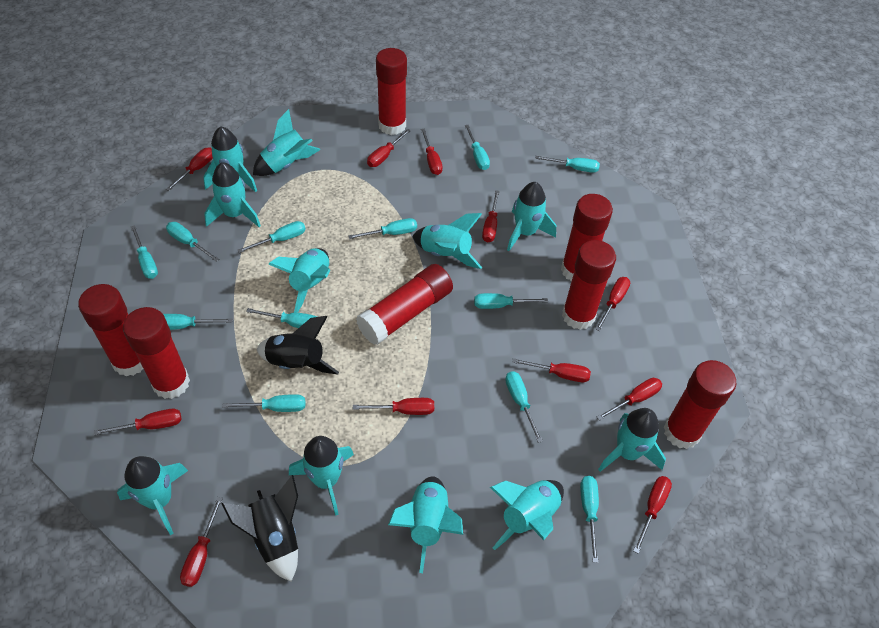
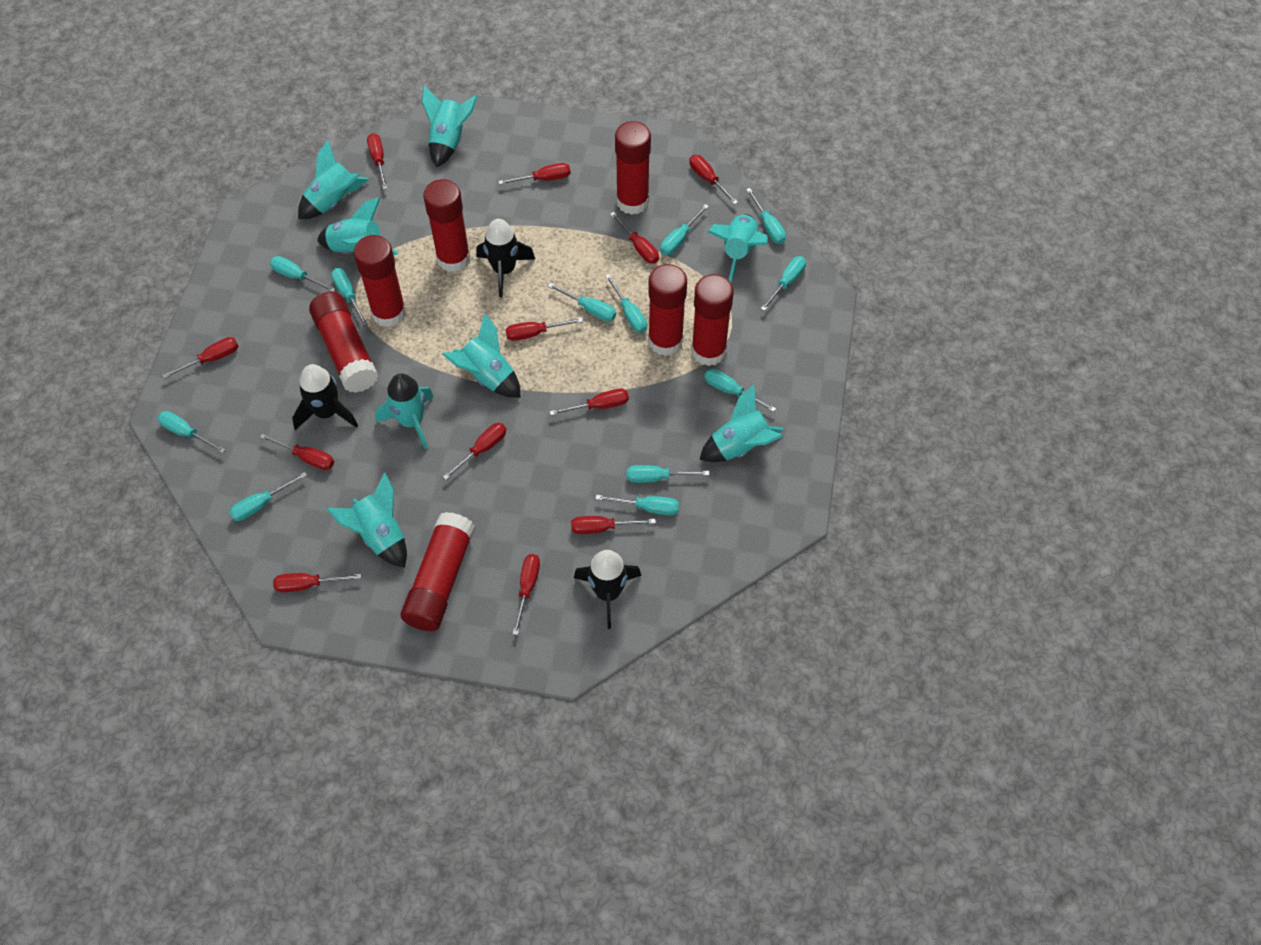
black rocket: [222,475,298,581] [256,316,339,374] = 2 -> [292,364,358,430] [476,219,535,298] [574,550,641,629] = 3
red screwdriver: [94,409,181,435] [166,148,213,191] [180,497,223,587] [353,398,434,415] [367,129,411,167] [421,129,443,175] [482,190,499,243] [512,358,591,382] [595,277,630,331] [597,378,662,421] [633,476,672,554] = 11 -> [162,337,238,379] [260,434,334,470] [273,573,361,592] [367,133,388,190] [443,423,506,480] [498,163,570,185] [506,318,583,341] [513,554,540,635] [550,389,629,416] [571,516,656,534] [610,212,659,264] [689,155,738,205] = 12
turquoise rocket: [117,456,188,535] [203,126,257,192] [204,162,261,227] [253,109,320,176] [268,248,330,313] [289,436,354,516] [388,476,463,573] [413,213,482,269] [490,480,564,550] [507,182,556,251] [598,408,666,472] = 11 -> [298,140,369,219] [317,198,399,255] [327,473,407,568] [375,373,434,449] [422,85,478,167] [442,313,520,398] [699,384,784,462] [708,214,768,283] = 8

